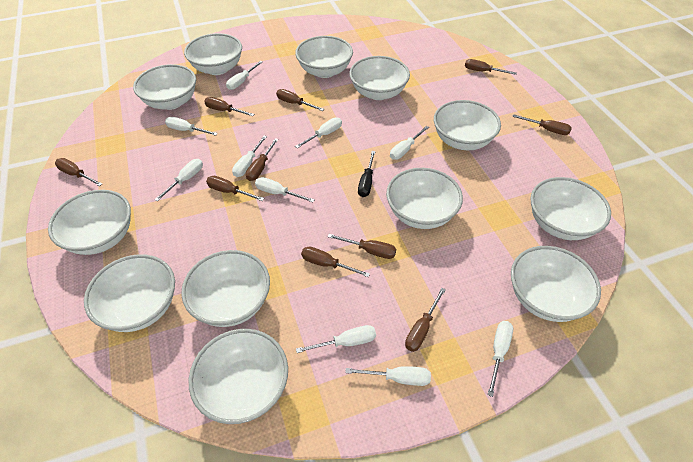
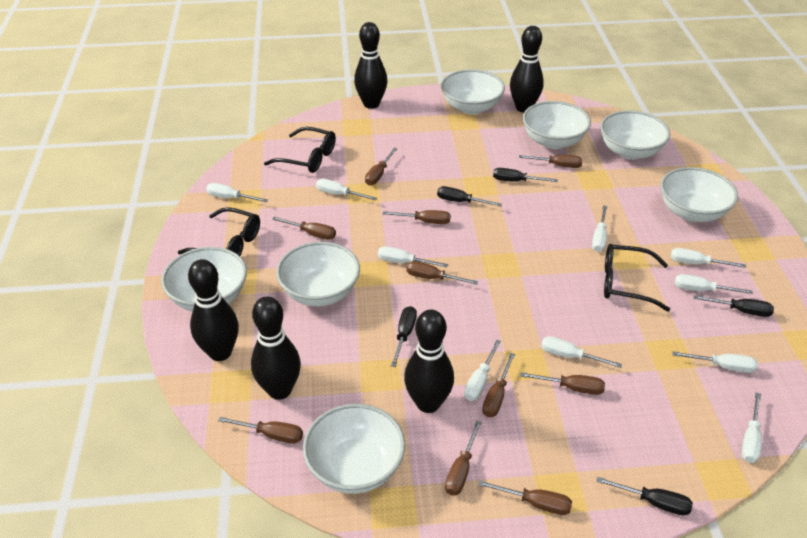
black bowling pin: none = 0 -> [188,259,239,361] [251,296,301,400] [354,22,387,109] [404,310,454,413] [510,26,544,112] = 5
black glasses: none = 0 -> [178,207,260,256] [264,127,336,173] [604,244,670,312] = 3
black screwdriver: [358,151,376,197] = 1 -> [391,306,417,367] [437,186,502,207] [493,168,558,182] [596,477,693,515] [694,295,774,317] = 5
white bowl: [48,190,131,255] [84,254,175,332] [133,64,196,110] [181,250,270,327] [184,33,242,75] [189,329,288,424] [295,36,353,78] [349,56,410,100] [386,168,463,229] [434,100,501,150] [511,246,601,322] [530,177,611,240] = 12 -> [161,247,247,312] [276,242,360,307] [303,404,405,494] [441,69,505,115] [523,101,591,149] [600,110,670,160] [661,167,738,222] = 7

